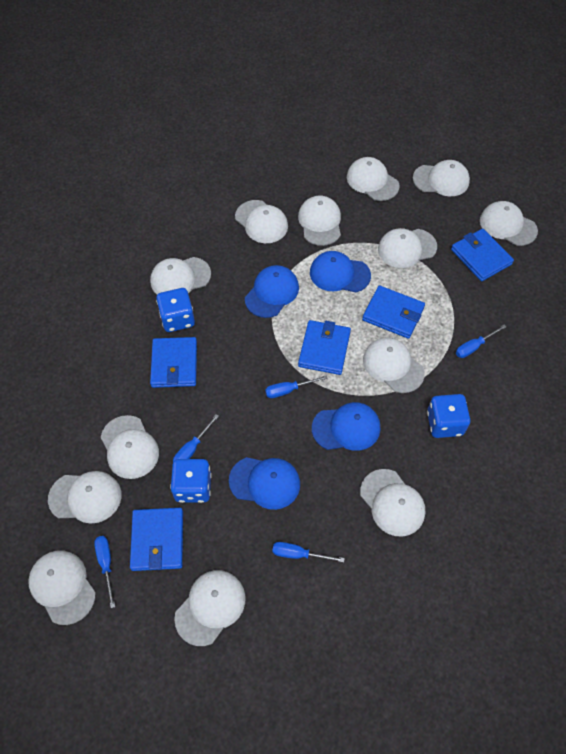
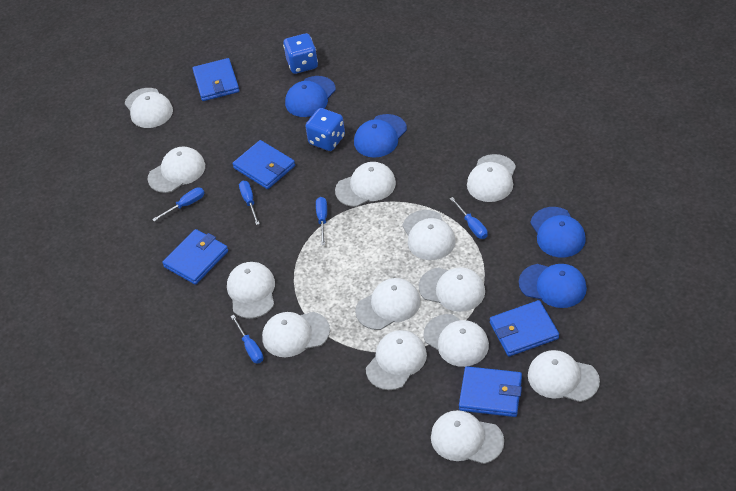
blue dice: [156,288,195,332] [170,459,212,503] [427,394,470,438] = 3 -> [283,33,318,74] [306,108,345,151] = 2

